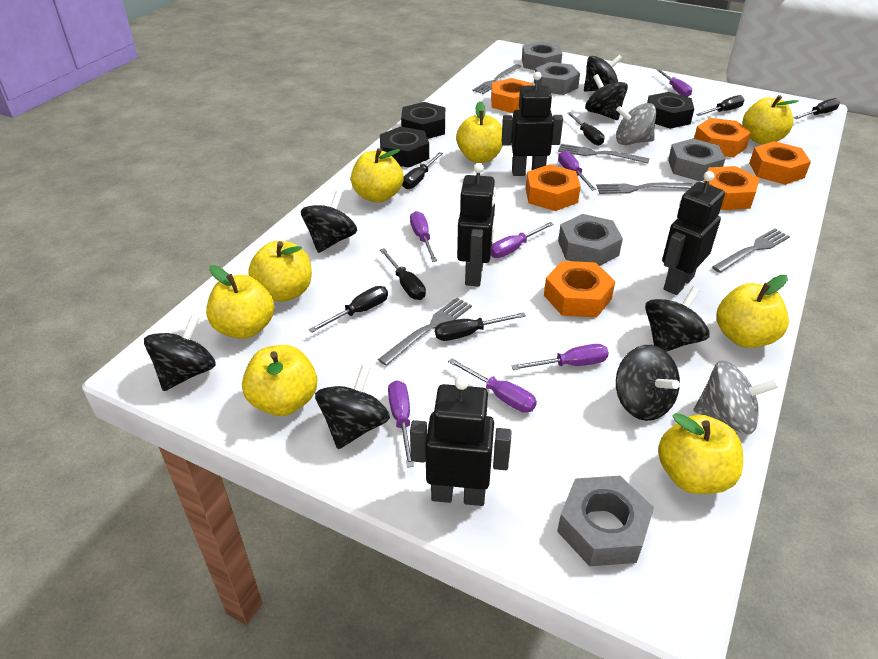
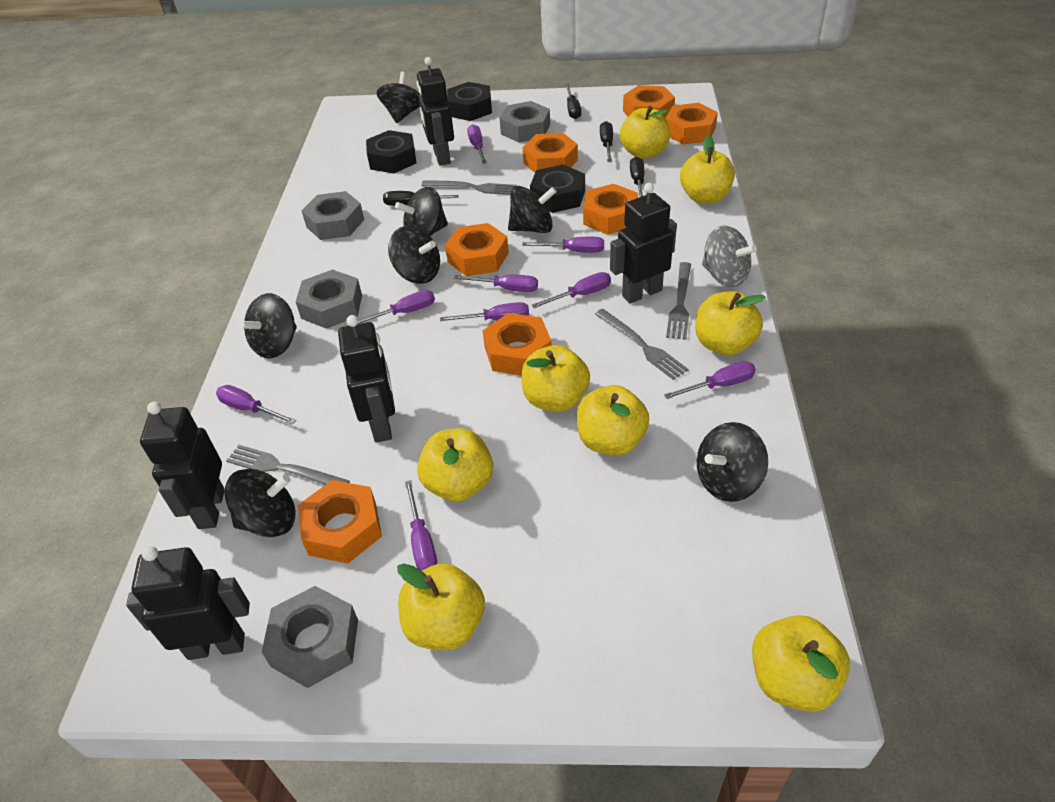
black robot: [410,375,512,506] [457,163,496,287] [502,72,563,176] [662,171,725,295] = 4 -> [126,546,250,660] [140,402,225,529] [338,315,395,443] [416,57,454,166] [610,183,677,304] = 5
black screwdriver: [309,286,388,333] [380,248,426,300] [402,152,443,189] [435,312,526,341] [567,112,605,146] [696,95,745,116] [793,98,840,119] = 7 -> [383,191,459,206] [565,84,581,119] [600,121,613,162] [630,157,644,197] = 4
grey fork: [378,297,472,366] [473,64,521,94] [558,144,650,163] [596,183,693,194] [712,229,790,273] = 5 -> [226,445,350,485] [421,180,517,195] [595,309,689,380] [666,262,691,340] = 4
grey nut: [522,41,562,70] [534,62,580,95] [557,476,654,566] [558,214,623,266] [668,138,725,181] = 5 -> [262,586,358,688] [296,269,362,329] [302,191,364,240] [500,101,550,143] = 4
grey spinning top: [616,103,656,145] [693,361,779,434] = 2 -> [702,226,757,287] = 1
orange nut: [491,78,533,113] [526,164,581,211] [544,261,615,317] [694,118,751,157] [703,166,760,210] [749,141,811,185] = 6 -> [298,480,382,564] [445,223,509,276] [483,313,552,376] [523,133,578,173] [583,184,638,235] [623,85,675,118] [665,103,718,144] = 7
purple screwdriver: [388,380,414,468] [410,211,437,262] [448,358,537,413] [491,222,553,258] [511,344,609,370] [558,150,596,191] [657,69,692,97] = 7 -> [216,385,296,424] [358,290,435,324] [405,480,437,571] [440,302,529,321] [454,275,538,292] [467,124,487,164] [522,237,604,253] [531,272,611,308] [664,361,756,399] = 9

